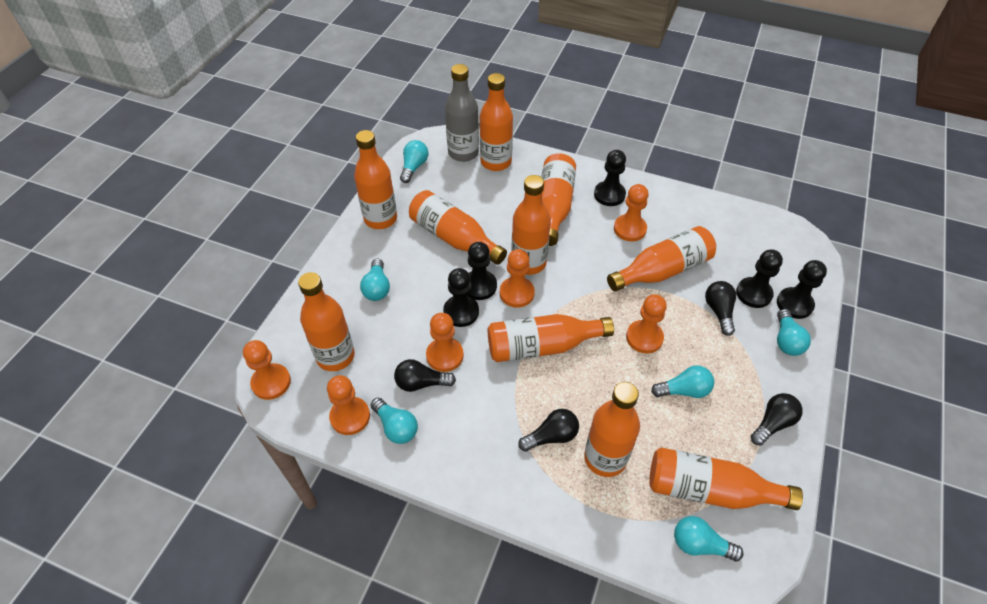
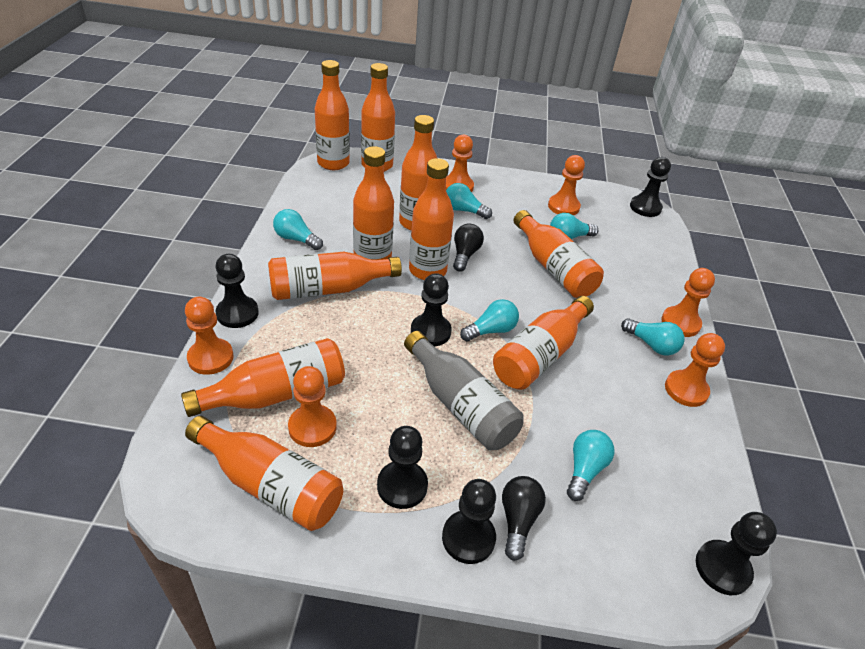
black light bulb: [394,359,456,392] [518,409,579,452] [705,281,736,336] [751,393,803,446] = 4 -> [453,223,484,272] [502,476,546,561] = 2
black pawn: [443,268,479,327] [467,242,497,300] [594,150,626,206] [736,249,783,308] [777,260,827,319] = 5 -> [215,254,259,328] [377,426,428,509] [411,273,452,346] [442,479,496,564] [630,157,671,217] [696,512,777,595] = 6

